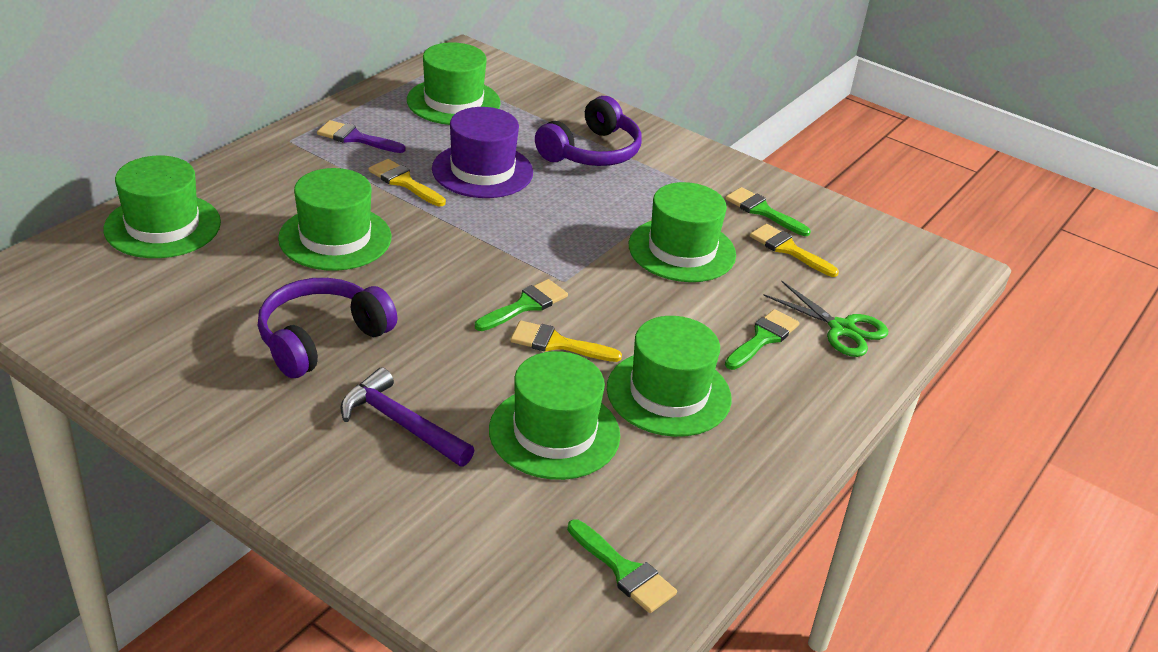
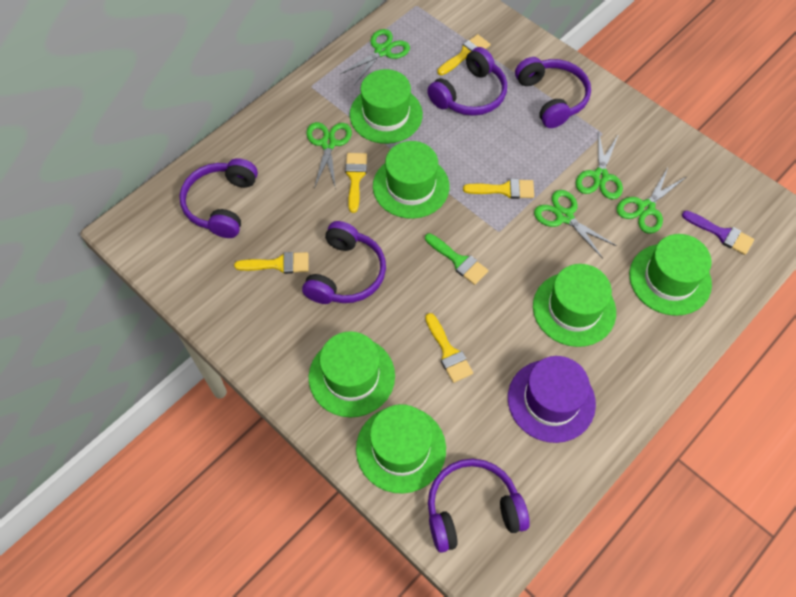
green brush: [475,279,568,331] [567,519,677,613] [725,187,811,236] [725,309,799,370] = 4 -> [425,233,488,285] = 1
green scissors: [763,281,888,357] = 1 -> [307,122,352,189] [340,29,410,85] [534,190,617,258] [576,130,623,199] [617,168,686,234] = 5
purple hammer: [340,367,475,466] = 1 -> none = 0
purple headphones: [258,278,397,378] [535,96,642,166] = 2 -> [179,158,258,238] [302,221,386,304] [427,47,507,116] [428,459,530,553] [515,57,591,128] = 5
yellow brush: [368,159,446,206] [510,321,622,362] [750,224,839,277] = 3 -> [234,252,309,274] [345,153,367,213] [425,313,473,383] [437,34,490,75] [463,179,534,199] = 5

